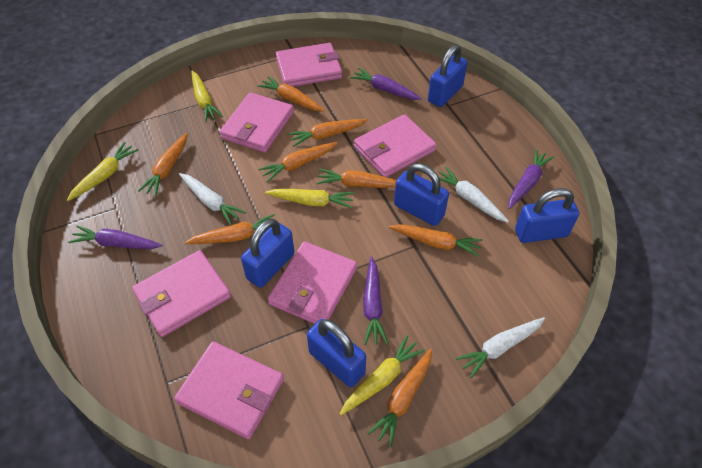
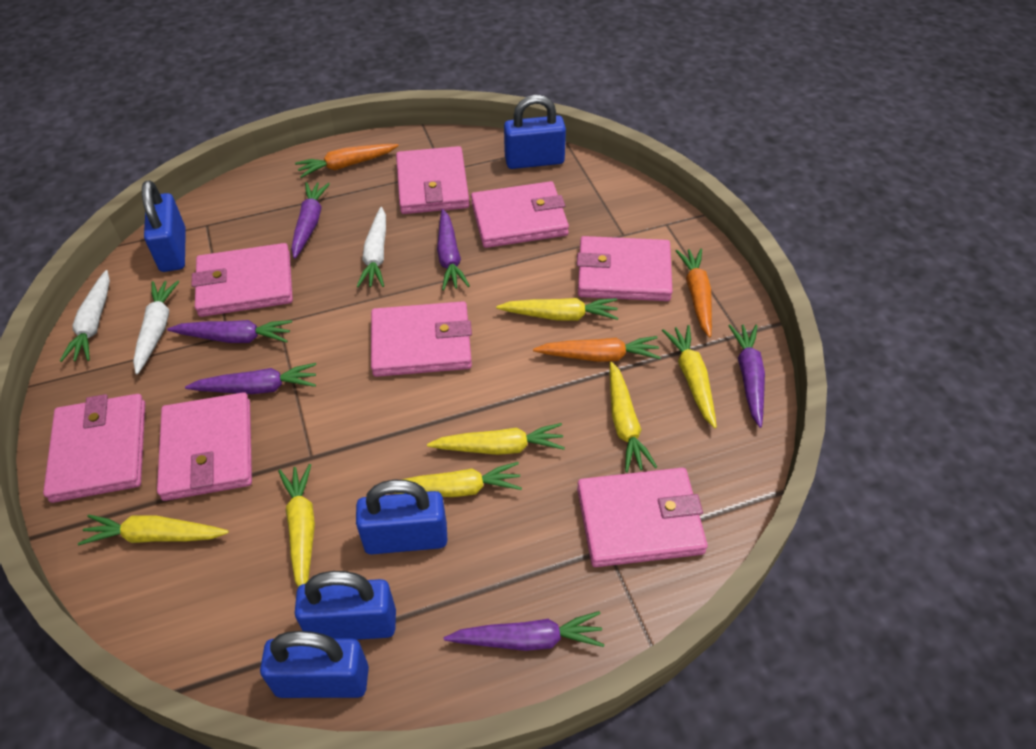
orange carrot: [138,133,188,196] [184,214,275,244] [257,76,325,112] [258,142,338,182] [288,119,368,147] [317,169,397,188] [368,349,432,447] [389,224,483,257] = 8 -> [295,144,399,178] [533,336,661,362] [676,249,712,338] = 3
pink wallet: [132,250,231,337] [174,341,284,439] [219,92,294,153] [268,241,357,324] [276,43,342,87] [354,114,437,177] = 6 -> [43,394,145,503] [157,392,252,501] [191,243,293,317] [371,301,472,377] [396,146,469,214] [471,181,569,248] [577,236,673,301] [577,468,708,567] = 8
purple carrot: [68,225,163,249] [350,68,422,100] [363,256,388,345] [508,149,554,209] = 4 -> [167,320,292,343] [185,363,316,394] [291,182,330,259] [437,209,470,290] [444,611,605,651] [728,324,765,428] = 6
yellow carrot: [67,142,138,201] [191,71,223,122] [265,189,354,209] [340,335,425,415] = 4 -> [78,515,229,546] [278,464,315,587] [395,462,522,497] [427,423,565,455] [496,298,618,321] [610,362,657,472] [662,325,717,429] = 7

